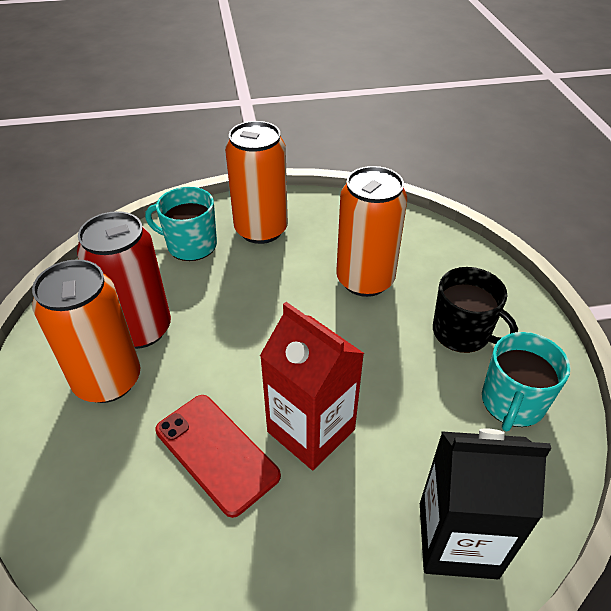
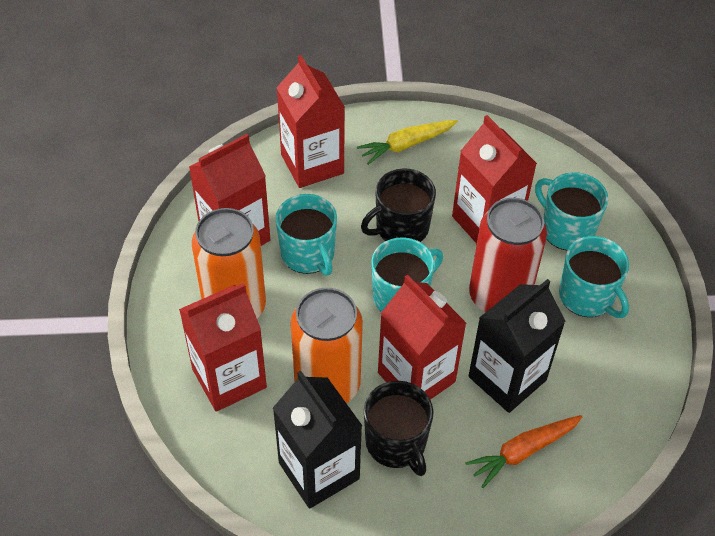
black carton: [420,428,551,579] = 1 -> [273,371,362,509] [469,279,566,413] = 2
black mug: [433,267,518,353] = 1 -> [361,169,436,242] [364,381,434,476] = 2
orange can: [32,259,140,403] [225,121,288,244] [336,166,407,297] = 3 -> [192,208,266,318] [291,288,363,403] = 2
orange carrot: none = 0 -> [465,415,583,488] = 1
red carton: [260,302,364,470] = 1 -> [179,283,267,412] [189,134,270,246] [276,55,345,188] [378,275,467,400] [452,115,537,244] = 5
red phone: [155,395,281,518] = 1 -> none = 0
turquoise mug: [145,187,217,261] [482,332,571,432] = 2 -> [275,194,337,276] [371,237,443,312] [535,172,608,250] [559,236,629,318] = 4
yellow carrot: none = 0 -> [357,120,458,165] = 1

